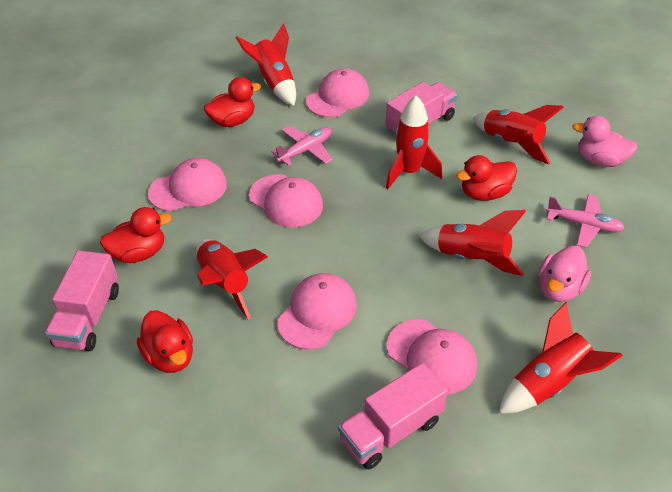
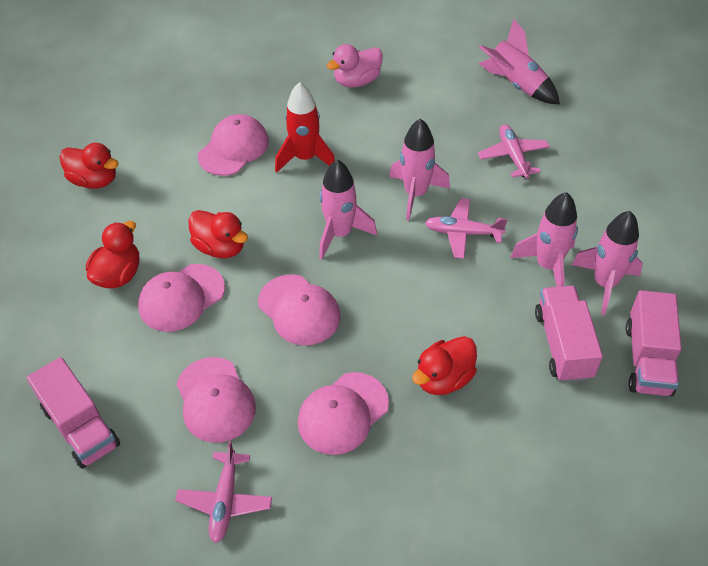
pink duck: [538,246,591,302] [572,116,638,167] = 2 -> [327,44,383,88] = 1
pink plane: [271,126,332,166] [546,194,625,248] = 2 -> [175,441,272,543] [425,198,507,259] [478,124,550,178] = 3
pink rocket: none = 0 -> [319,159,377,259] [389,118,450,220] [478,18,560,104] [510,192,578,287] [572,211,643,315] = 5
red rocket: [196,239,268,319] [236,23,296,106] [386,95,442,189] [419,210,526,276] [473,105,564,164] [499,302,623,414] = 6 -> [275,82,335,173] = 1

